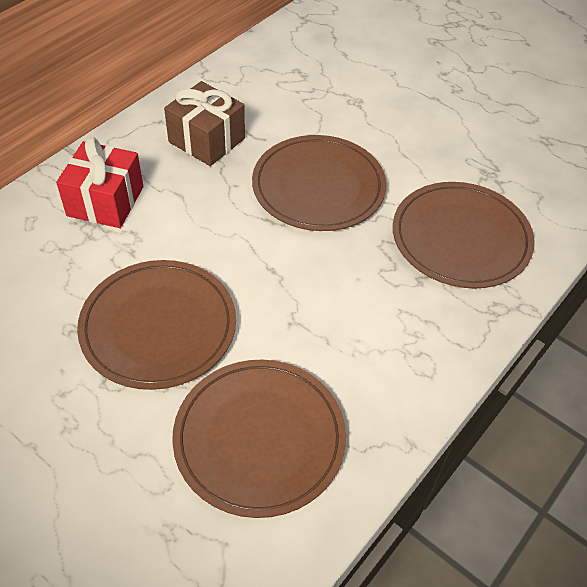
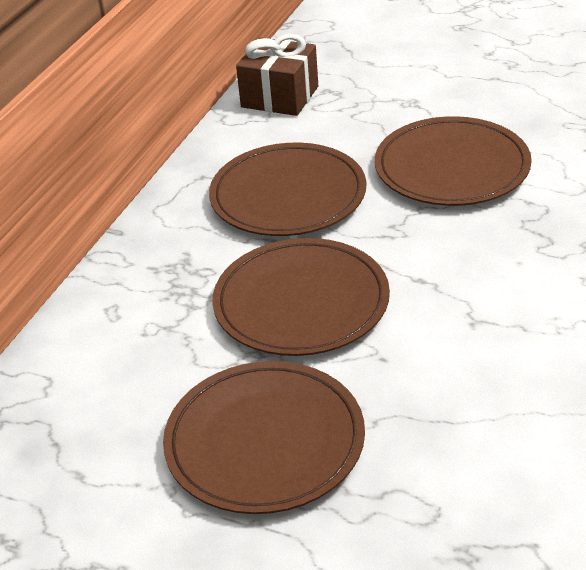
red gift: [56,138,143,228] = 1 -> none = 0

